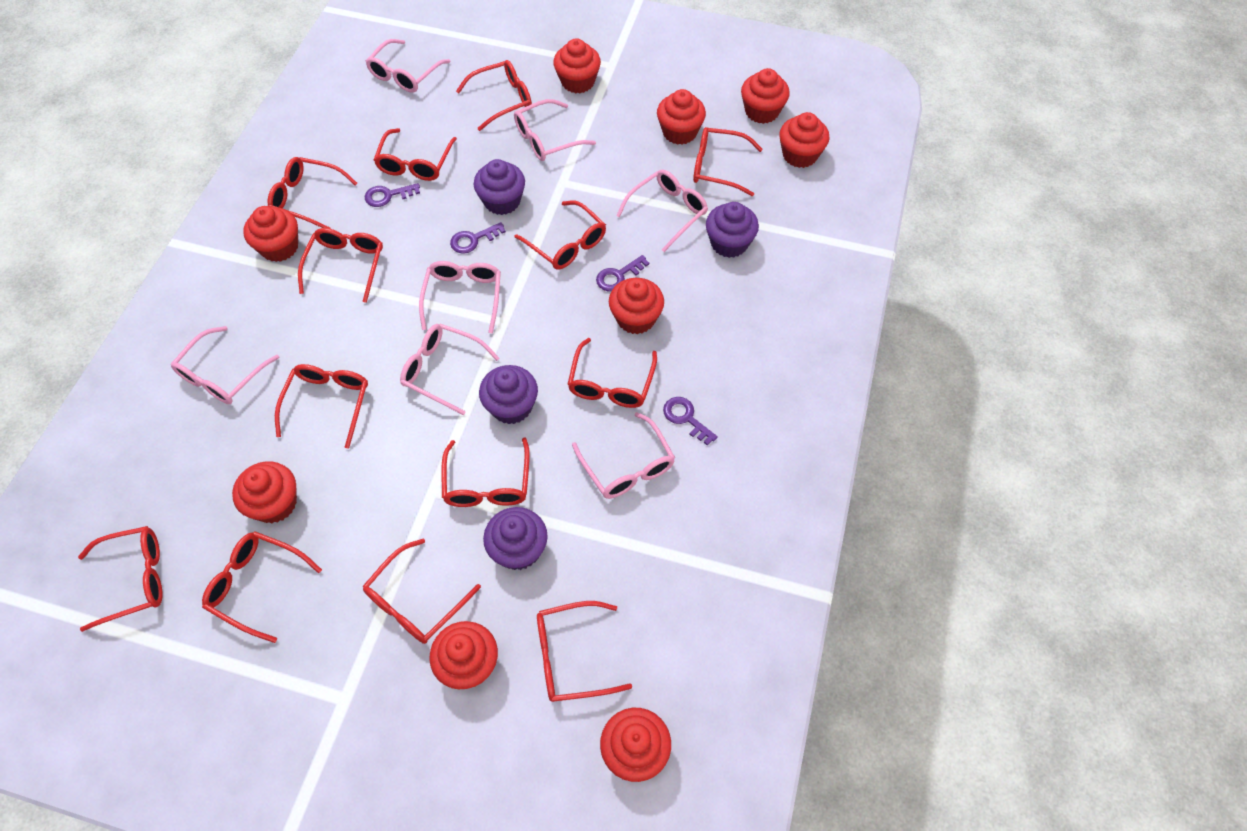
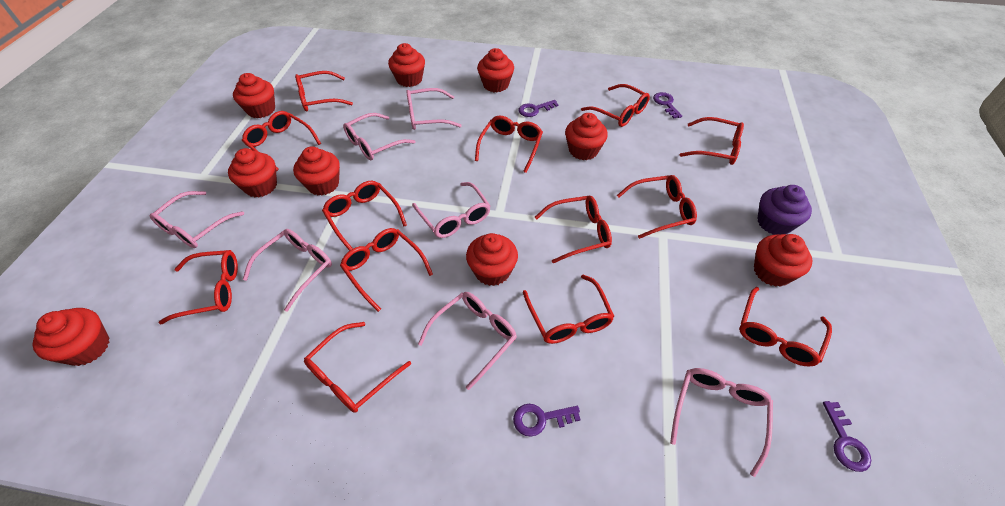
purple cupcake: [474,159,525,215] [479,365,538,424] [483,507,548,570] [706,202,759,258] = 4 -> [757,185,812,235] = 1

